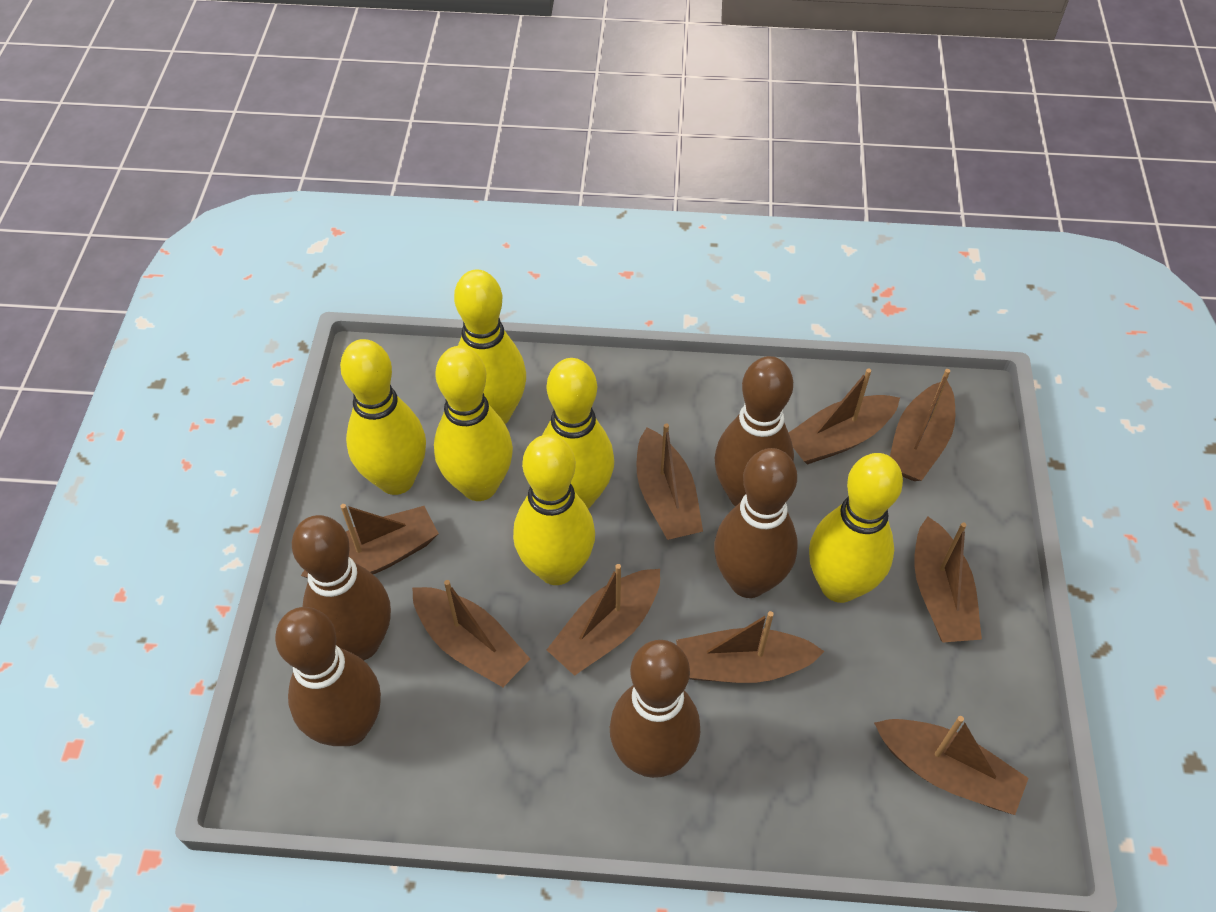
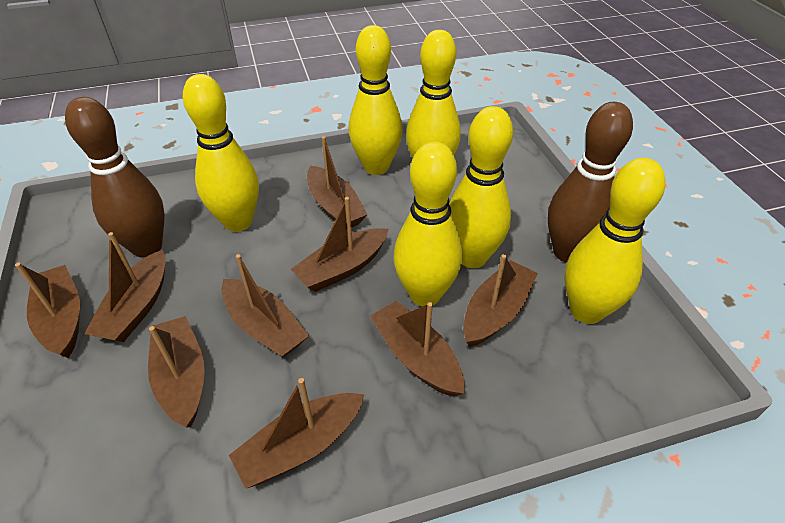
brown bowling pin: [275,607,381,746] [292,515,391,660] [610,640,700,778] [714,448,798,598] [715,356,794,507] = 5 -> [65,97,165,258] [548,102,633,263] = 2

